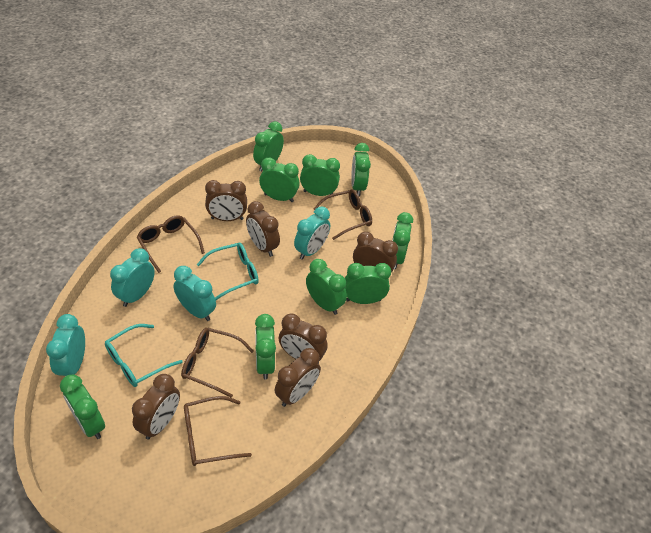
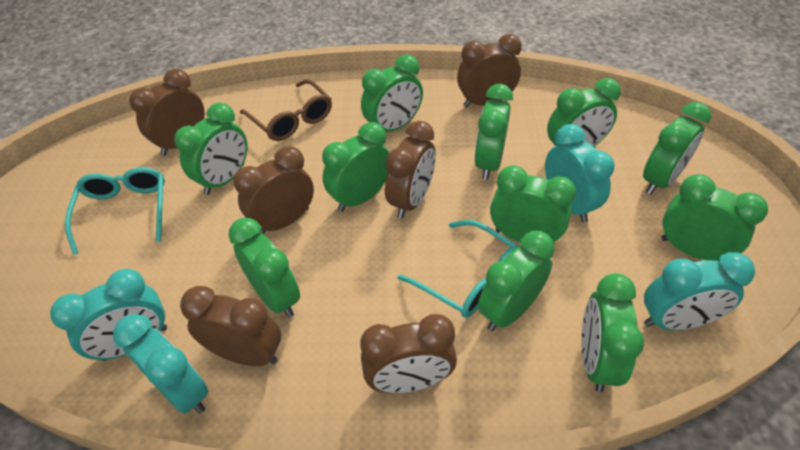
brown glasses: [137,215,205,273] [181,328,254,398] [184,396,252,466] [313,190,372,240] = 4 -> [240,79,332,141] = 1
green clock: [60,375,105,439] [253,121,284,171] [255,314,276,379] [259,157,300,202] [300,154,340,196] [306,259,347,315] [345,263,391,304] [351,143,371,196] [392,212,413,269] = 9 -> [174,103,247,195] [229,218,300,318] [322,122,389,212] [361,54,423,132] [474,84,513,180] [478,231,555,331] [490,165,576,244] [547,78,621,147] [582,273,644,392] [643,102,711,195] [661,174,768,261] = 11

